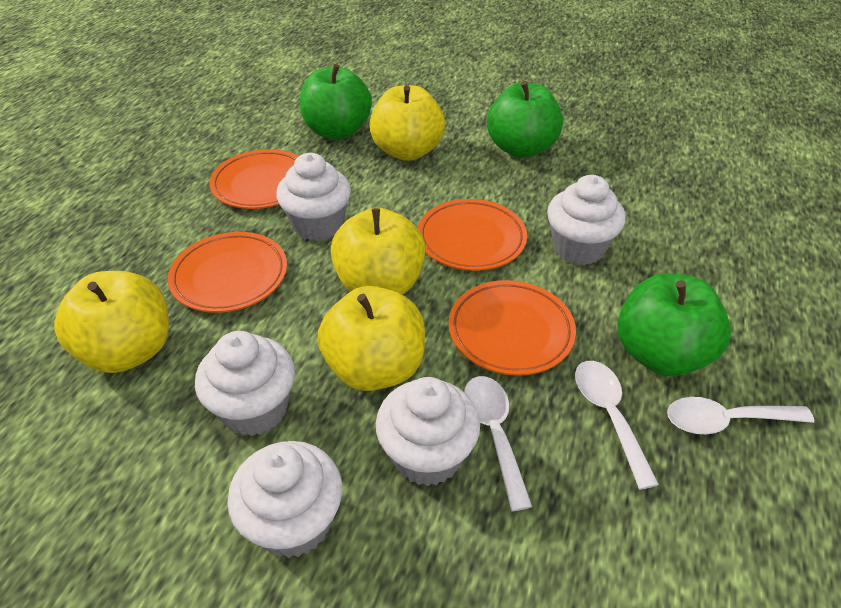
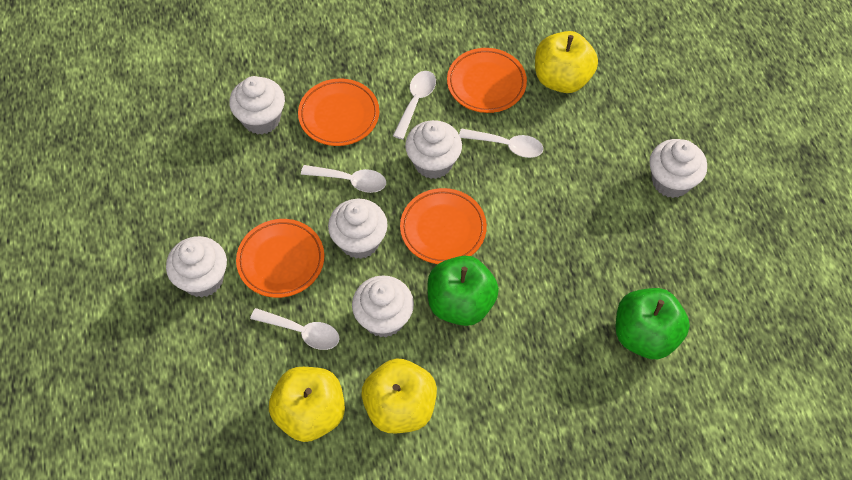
green apple: [300,64,372,139] [487,81,563,158] [617,273,731,376] = 3 -> [427,256,499,326] [616,288,690,359] = 2
white cupcake: [195,331,295,436] [227,441,342,558] [276,153,351,241] [376,377,480,486] [547,175,626,265] = 5 -> [166,236,227,298] [229,76,285,135] [328,199,388,259] [352,275,414,337] [405,120,462,179] [649,139,707,198] = 6
white spoon: [464,376,532,511] [575,361,659,490] [667,397,814,434] = 3 -> [250,308,340,350] [301,165,386,193] [393,71,436,140] [459,128,543,158] = 4
yellow apple: [54,271,169,373] [318,286,425,391] [330,208,426,295] [369,85,445,161] = 4 -> [269,367,345,442] [361,358,437,433] [535,31,598,93] = 3

